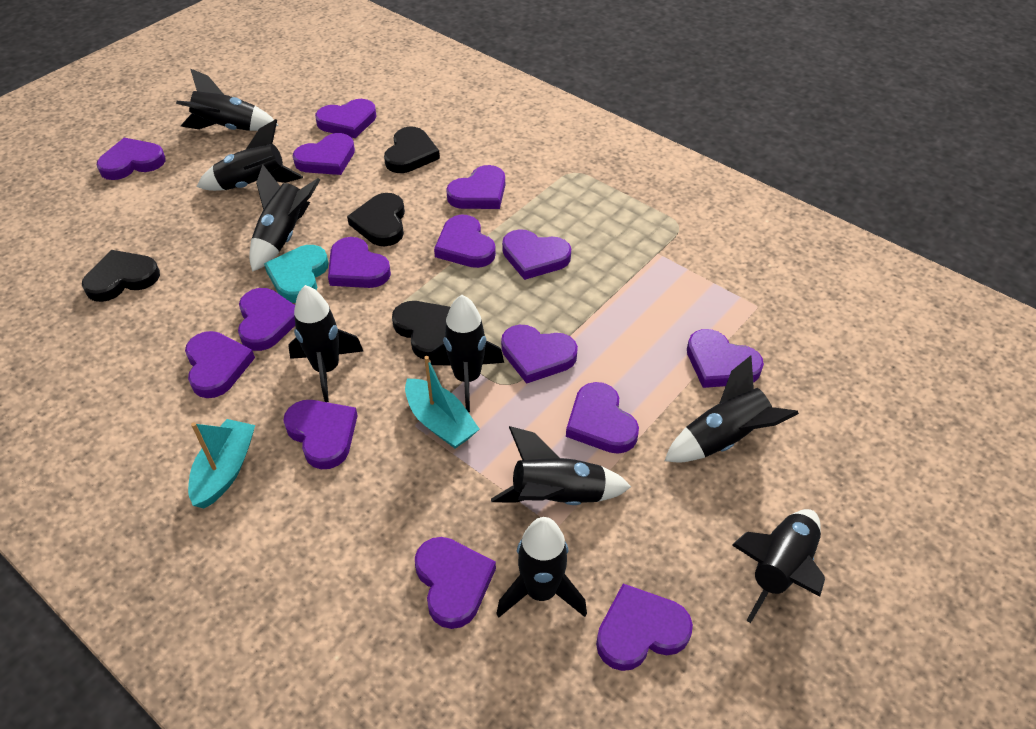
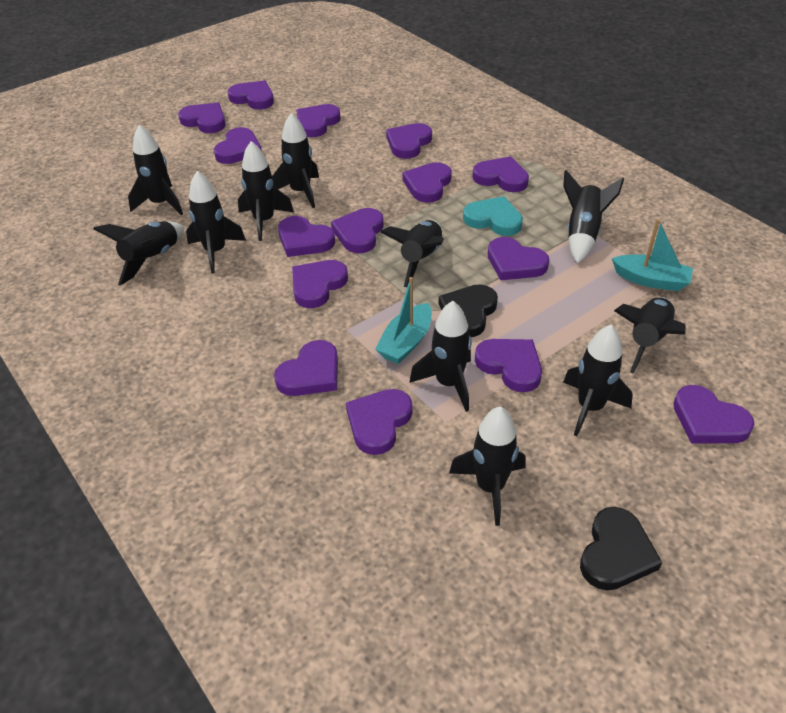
black heart: [82,250,160,302] [347,193,405,246] [384,127,440,173] [392,301,450,360] = 4 -> [439,284,498,337] [580,507,662,591] = 2
black rocket: [176,68,279,131] [197,119,303,191] [249,164,320,272] [288,285,363,402] [431,295,504,412] [491,426,631,505] [496,517,587,618] [664,356,799,462] [732,509,825,623] = 9 -> [93,221,184,285] [128,125,183,215] [186,171,246,273] [238,141,294,241] [272,113,319,208] [380,220,444,287] [409,301,472,412] [449,406,525,526] [563,170,624,263] [563,325,633,436] [614,297,686,373] = 11

